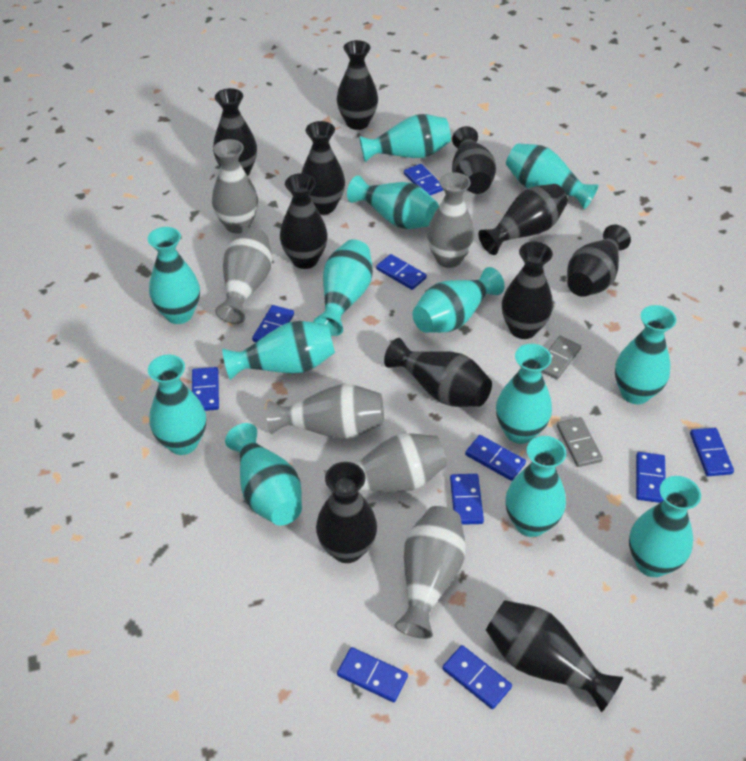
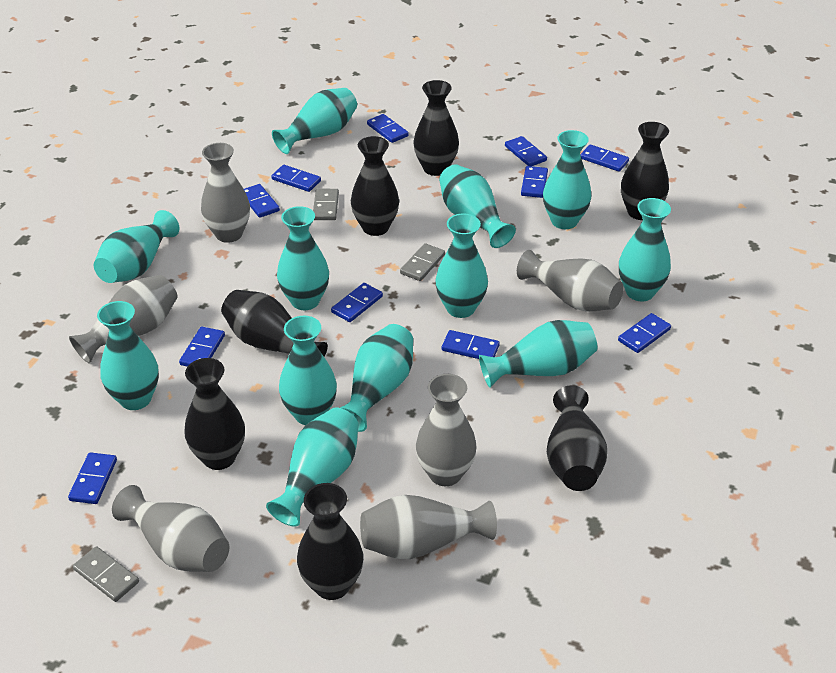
black vase: [213,88,257,176] [280,173,328,269] [301,121,345,215] [316,462,377,563] [337,40,378,130] [384,338,492,407] [452,126,496,194] [478,184,568,255] [486,600,623,712] [502,241,553,339] [567,225,631,297] = 11 -> [184,358,245,470] [221,290,328,357] [297,483,363,600] [351,136,399,236] [414,80,459,176] [547,385,607,491] [621,122,669,220] = 7
blue domino: [192,367,219,411] [252,305,294,342] [337,647,408,702] [376,254,427,290] [404,164,443,195] [442,645,512,709] [450,474,484,525] [465,435,526,481] [636,452,666,503] [690,428,734,476] = 10 -> [68,452,117,504] [179,327,225,367] [244,184,280,218] [271,165,321,192] [331,283,383,322] [367,114,409,143] [442,330,500,359] [505,136,547,166] [521,166,548,198] [580,145,629,172] [618,313,671,353] = 11
grey domino: [541,336,581,380] [557,417,603,467] = 2 -> [73,546,139,602] [313,189,339,220] [400,243,445,281] = 3
turquoise vase: [148,227,200,324] [148,354,206,455] [222,321,335,380] [225,423,302,526] [313,239,373,336] [347,176,439,229] [359,114,451,162] [412,267,505,333] [496,344,552,444] [506,143,599,209] [506,436,566,537] [615,305,676,404] [629,476,701,577] = 13 -> [94,210,179,283] [97,301,159,410] [266,407,359,527] [272,88,357,154] [277,206,329,310] [279,316,337,425] [340,324,413,432] [435,213,488,318] [439,164,516,248] [479,320,597,387] [543,130,591,229] [619,198,671,302] = 12

